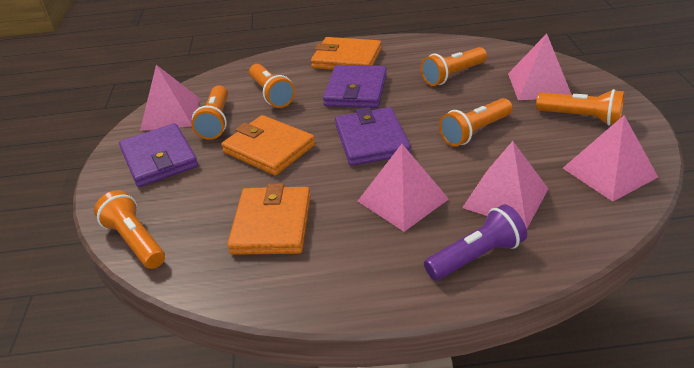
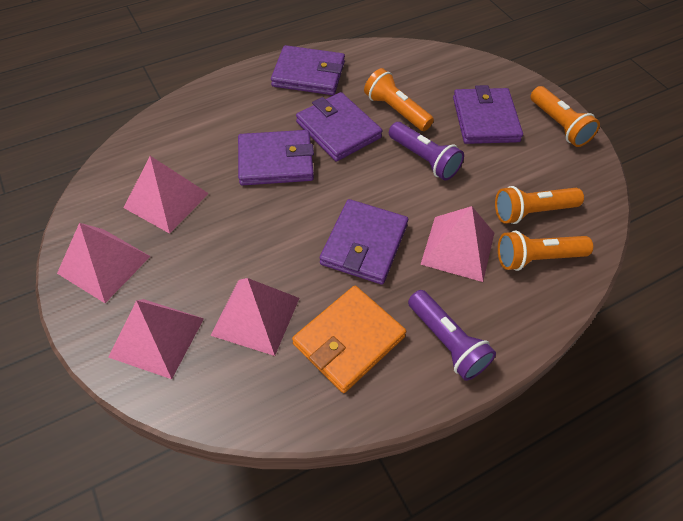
orange flashlight: [94,190,165,269] [191,85,228,140] [249,64,295,108] [421,47,487,86] [439,98,513,147] [536,89,624,126] = 6 -> [364,68,434,131] [495,186,584,224] [498,230,593,271] [530,86,600,147] = 4
orange wallet: [221,115,315,176] [227,183,311,255] [311,37,382,70] = 3 -> [292,286,406,393] = 1
purple flashlight: [424,204,527,281] = 1 -> [389,122,464,180] [408,290,496,381] = 2
purple wallet: [119,123,198,187] [323,65,387,108] [335,107,411,166] = 3 -> [238,130,314,185] [271,45,345,95] [296,92,382,162] [320,199,408,285] [453,85,523,144] = 5

